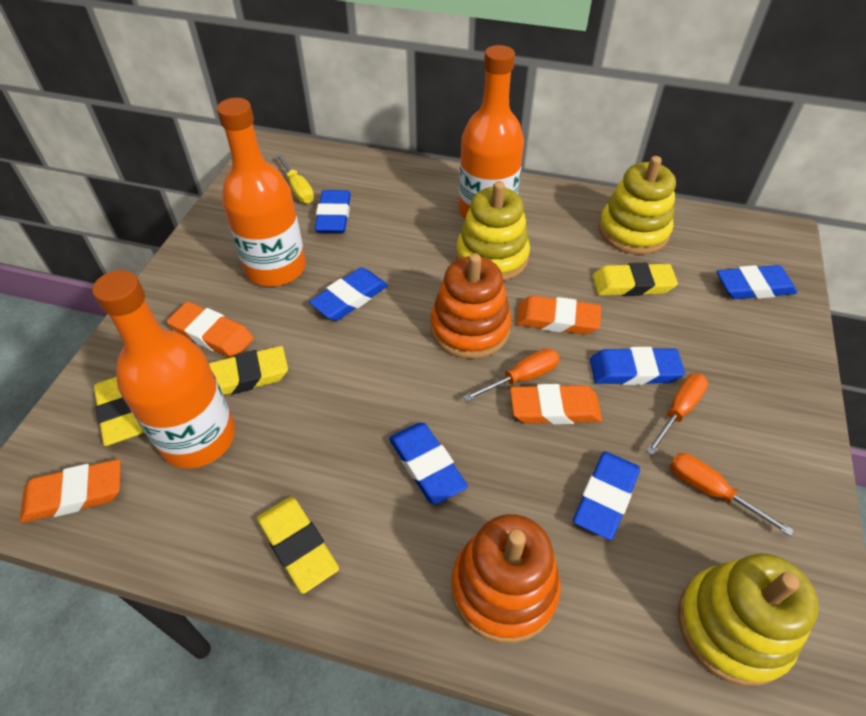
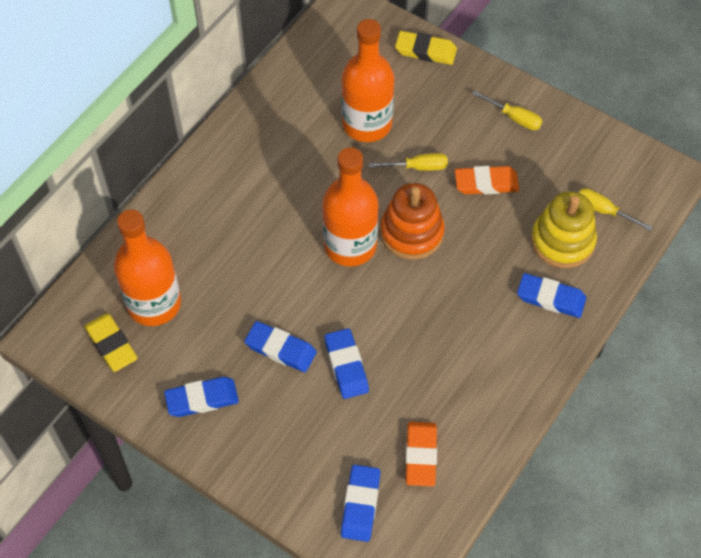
blue eraser: [309,267,388,321] [314,190,351,233] [389,423,468,505] [573,451,640,540] [590,347,685,385] [717,265,797,299] = 6 -> [164,377,239,417] [244,321,317,372] [324,328,369,399] [341,465,380,542] [517,273,586,318] = 5
orange eraser: [20,459,120,523] [167,302,254,358] [510,384,602,425] [516,296,601,335] = 4 -> [406,422,437,486] [455,166,519,194] = 2
orange screwdriver: [463,348,560,402] [646,373,708,455] [670,453,794,536] = 3 -> none = 0
orange stacking toy: [430,253,511,359] [452,514,561,643] = 2 -> [380,183,445,260] = 1
yellow eraser: [94,377,144,446] [209,346,288,395] [257,497,339,594] [593,263,678,296] = 4 -> [84,313,138,372] [395,31,457,65] = 2
yellow screwdriver: [276,154,314,203] = 1 -> [369,153,448,171] [472,91,542,130] [579,188,653,231] = 3
yellow stacking toy: [456,181,530,281] [599,156,676,255] [678,553,819,686] = 3 -> [531,191,597,268] = 1

